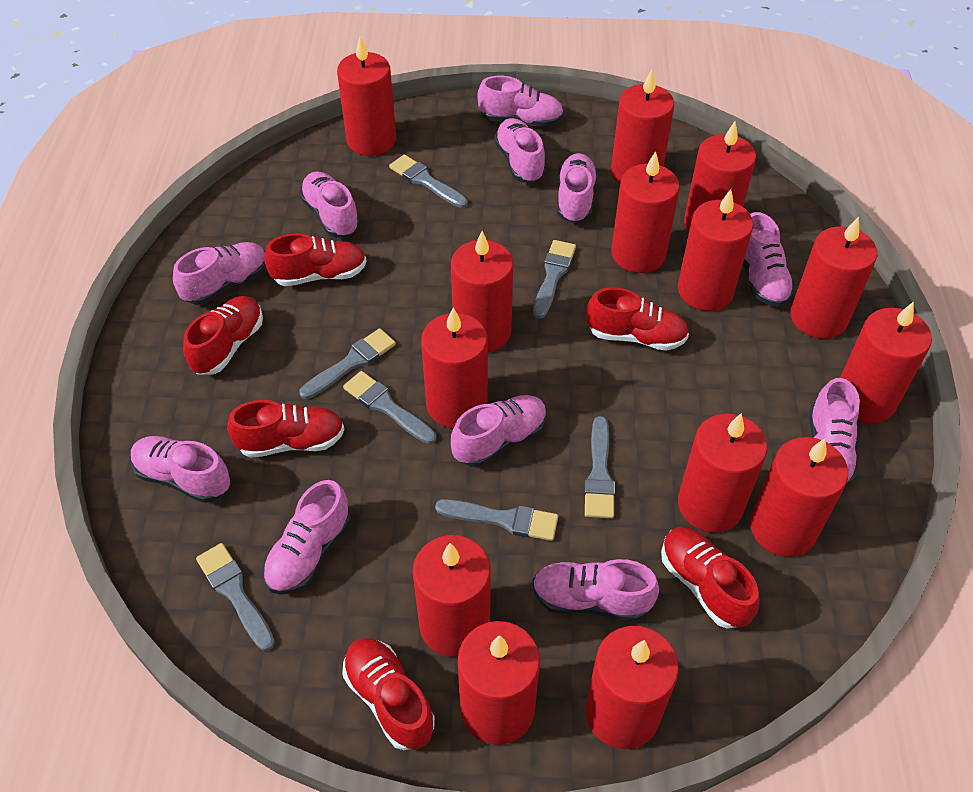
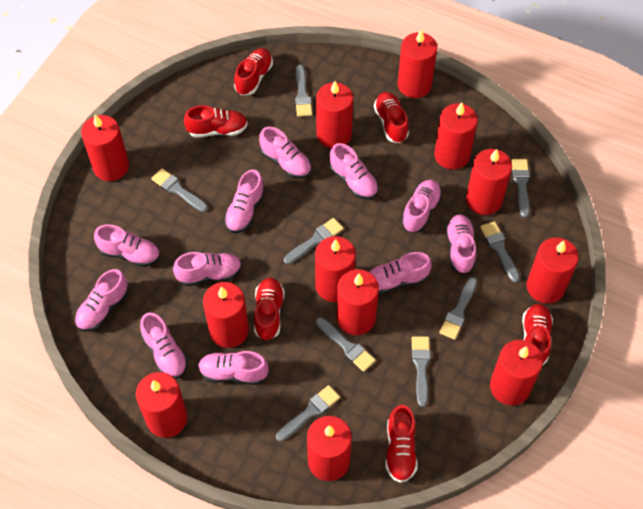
grey brush: [196,543,275,651] [299,328,396,399] [343,371,436,444] [389,154,468,208] [435,499,558,541] [533,240,576,319] [584,416,615,519] = 7 -> [151,168,208,212] [276,385,340,441] [284,218,344,264] [295,65,312,117] [316,317,376,372] [411,336,431,407] [440,277,477,340] [480,221,520,283] [511,159,530,218] = 9
red candle: [337,37,396,156] [413,535,491,657] [421,308,488,429] [451,231,513,352] [458,621,540,745] [585,626,679,749] [611,69,674,184] [611,151,680,273] [678,189,753,311] [678,413,767,533] [684,122,756,231] [750,437,848,557] [791,216,877,339] [840,301,932,423] = 14 -> [81,114,129,181] [136,372,187,438] [203,282,249,348] [307,416,352,481] [315,236,356,302] [316,81,353,148] [337,269,379,335] [398,29,437,98] [434,102,478,170] [466,149,512,215] [490,340,543,405] [526,237,579,304] = 12

